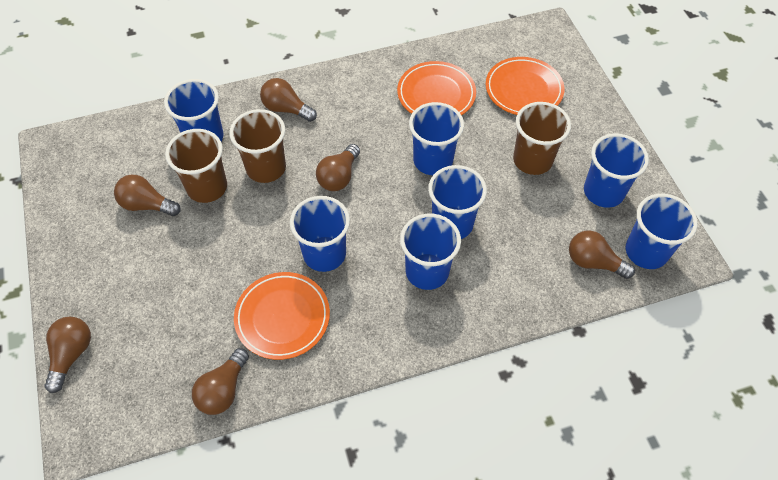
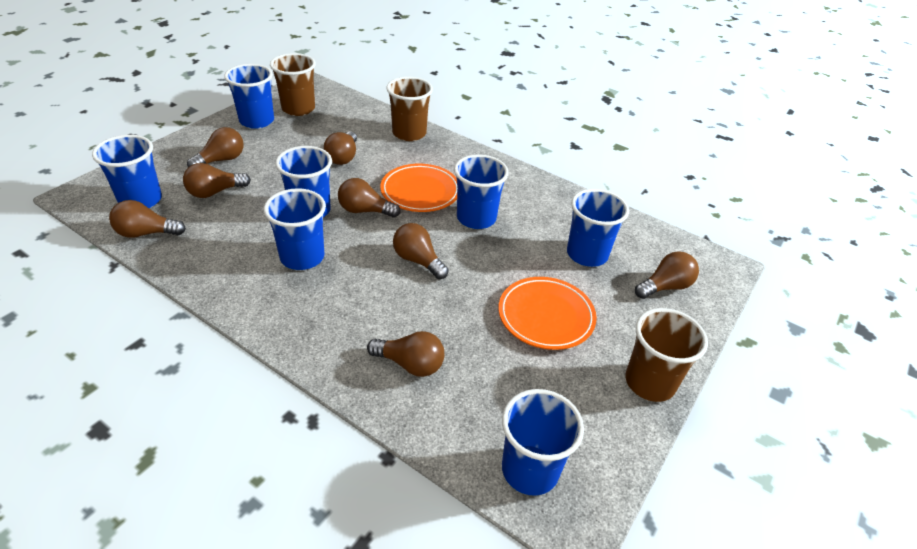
brown light bulb: [44,316,91,393] [114,175,181,216] [192,348,249,415] [260,78,317,122] [316,144,360,191] [569,230,635,279] = 6 -> [109,200,186,238] [183,163,251,198] [187,127,244,167] [324,131,357,165] [338,178,401,218] [367,331,444,377] [393,223,449,279] [635,251,699,299] = 8
orange plate: [234,272,330,360] [397,61,476,115] [486,57,565,115] = 3 -> [380,164,457,212] [498,277,597,350] = 2

